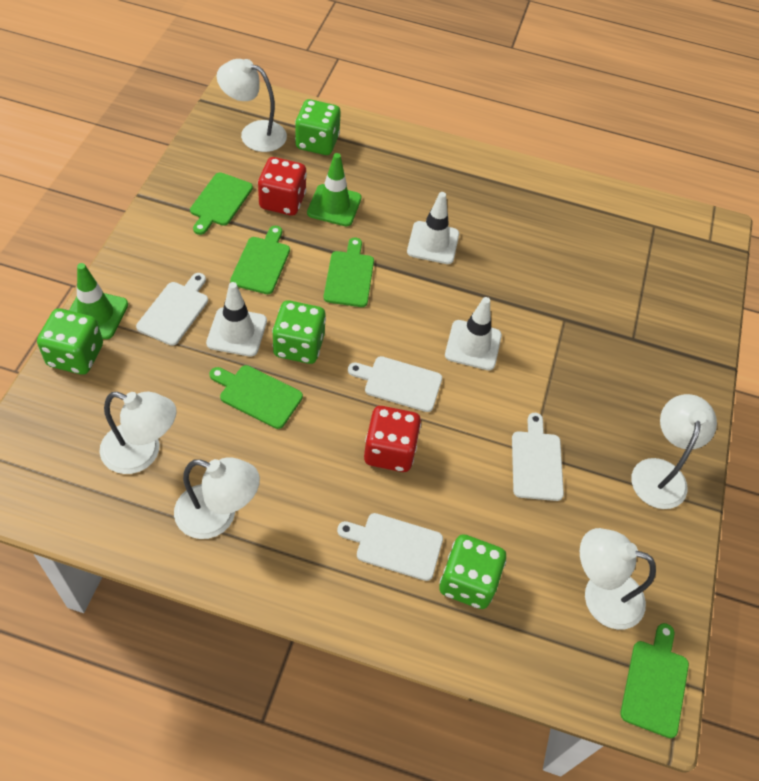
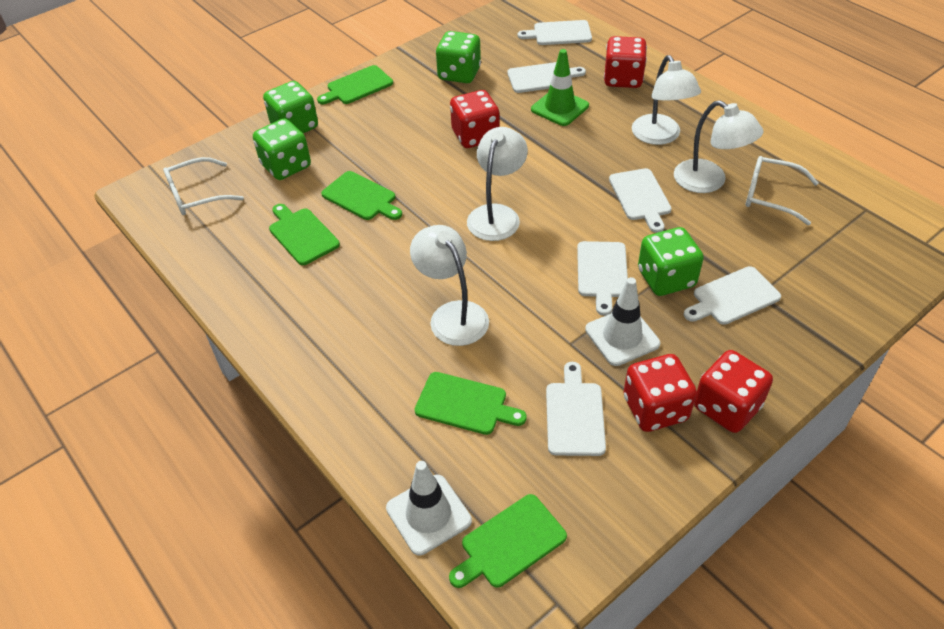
green traffic cone: [69,263,128,339] [307,153,362,226] = 2 -> [531,49,589,126] = 1
red dice: [258,157,307,216] [364,406,421,472] = 2 -> [450,90,500,148] [604,36,647,88] [624,354,697,432] [694,350,773,433] = 4
white cutting board: [136,273,208,346] [337,513,443,581] [348,356,442,412] [512,413,564,501] = 4 -> [507,62,586,93] [518,20,592,45] [546,362,606,456] [577,241,628,316] [609,168,672,233] [684,266,781,325] = 6
white glasses: none = 0 -> [163,157,244,215] [745,156,818,225] = 2
white lamp: [100,392,177,474] [174,457,260,539] [217,59,287,152] [580,528,656,630] [631,394,717,509] = 5 -> [410,225,489,346] [467,127,528,241] [632,55,701,145] [674,101,763,193] = 4
white traffic cone: [206,282,267,357] [407,192,459,264] [445,297,502,370] = 3 -> [386,461,472,555] [585,277,660,366] = 2

